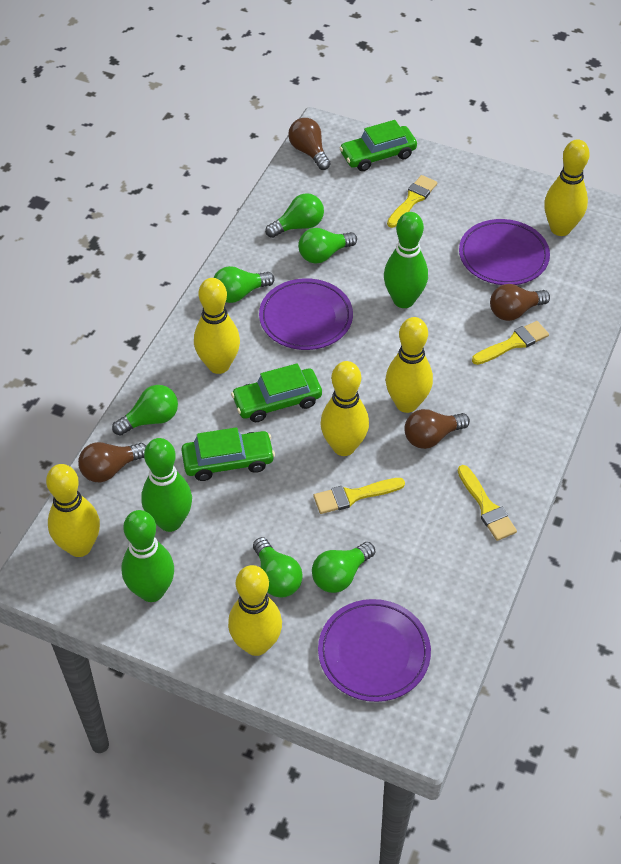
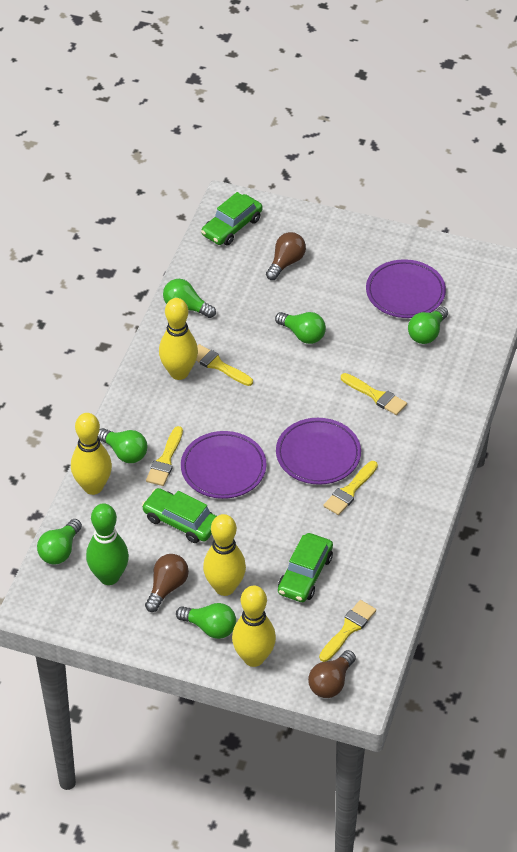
brown light bulb: [78,442,146,483] [288,118,331,170] [404,409,470,449] [490,284,550,321] = 4 -> [145,554,189,612] [266,232,306,280] [308,650,356,698] = 3
green bowling pin: [121,510,174,602] [141,438,192,532] [384,212,428,308] = 3 -> [86,503,129,585] = 1
yellow bowling pin: [46,464,100,557] [194,278,240,374] [228,565,282,656] [321,361,369,456] [386,317,433,413] [544,139,590,236] = 6 -> [71,413,112,495] [159,298,198,380] [203,514,246,596] [232,585,276,667] = 4
yellow brush: [314,478,405,514] [387,175,437,228] [458,465,517,541] [472,321,549,365] = 4 -> [146,426,183,486] [196,344,253,386] [319,600,376,662] [323,461,378,515] [341,373,407,415] = 5

